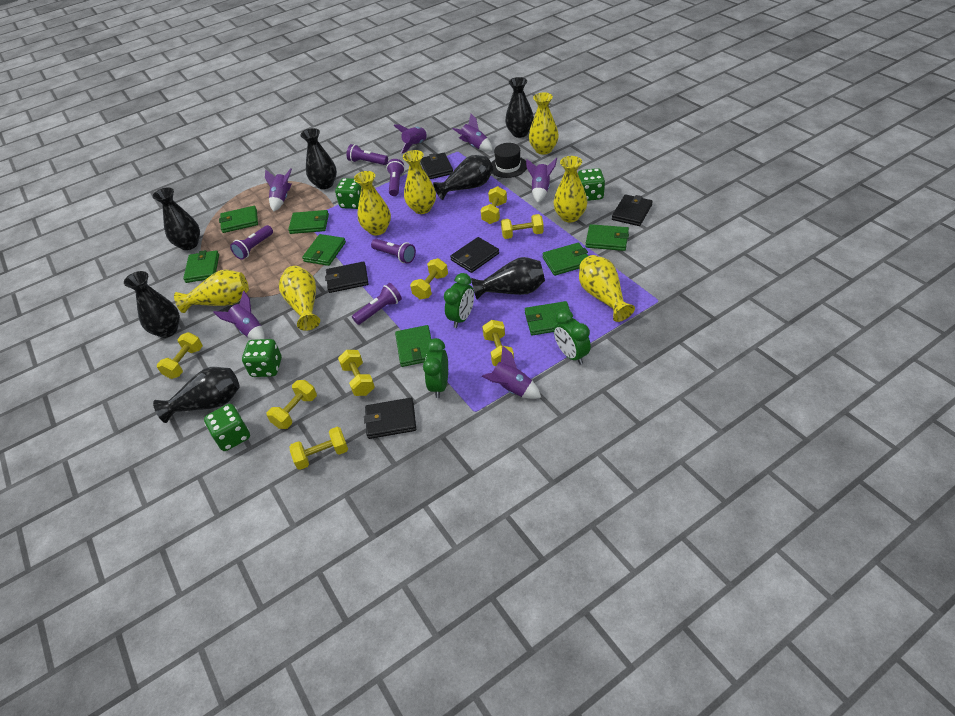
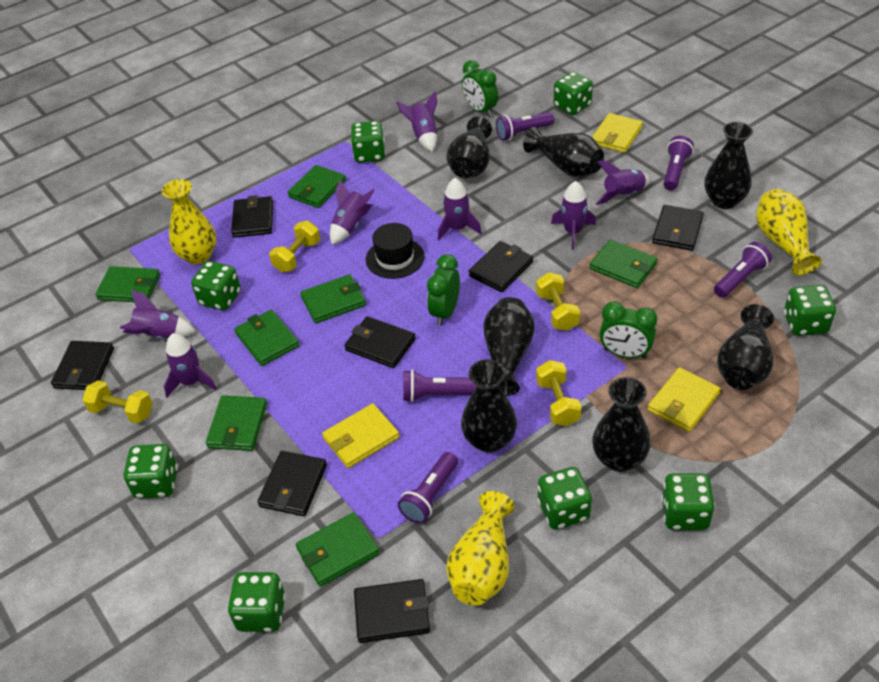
black wallet: [325,262,369,293] [364,398,416,439] [421,153,453,179] [450,237,499,273] [612,194,653,226] = 5 -> [51,341,114,390] [231,195,273,238] [257,451,327,516] [344,316,415,368] [354,579,430,643] [469,241,533,292] [652,205,704,251] = 7
green dice: [204,404,250,451] [242,339,282,377] [335,178,361,209] [578,168,605,201] = 4 -> [124,444,178,499] [191,261,241,311] [228,572,286,632] [351,121,385,163] [538,467,592,530] [554,72,593,115] [661,473,715,530] [784,285,836,336] = 8
green wallet: [183,250,219,283] [219,206,258,233] [288,210,329,234] [302,234,346,266] [395,325,432,367] [525,301,570,335] [542,242,588,276] [585,224,629,251] = 8 -> [95,266,160,302] [206,395,267,451] [234,309,300,366] [288,165,346,208] [296,512,379,587] [300,274,366,324] [590,240,658,288] = 7
purple rocket: [213,290,265,340] [265,168,292,212] [393,125,428,154] [453,114,493,151] [482,345,541,399] [526,158,557,203] = 6 -> [120,289,196,339] [164,333,217,397] [330,180,375,245] [396,91,437,152] [438,178,482,240] [551,181,596,250] [596,160,650,205] = 7
yellow dumbbell: [157,332,203,379] [267,380,317,429] [289,427,348,470] [338,350,375,396] [410,258,448,299] [481,186,507,224] [482,320,514,366] [501,214,544,239] = 8 -> [82,380,153,424] [269,221,320,272] [536,272,580,331] [536,360,582,426] = 4
yellow vase: [174,270,249,313] [279,266,320,331] [354,171,391,235] [403,150,436,214] [529,92,559,155] [553,156,587,222] [579,255,635,322] = 7 -> [162,179,216,265] [446,491,514,605] [756,189,822,275] = 3
yellow wallet: none = 0 -> [322,403,400,468] [592,113,643,153] [648,367,721,432] = 3

